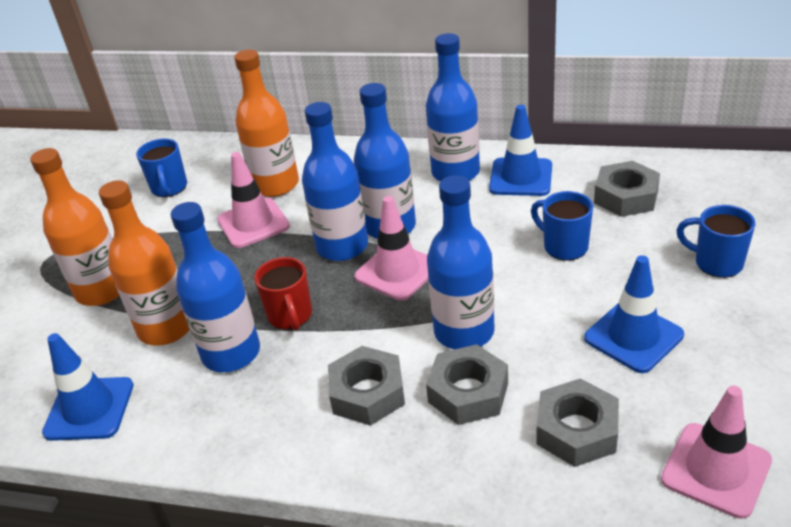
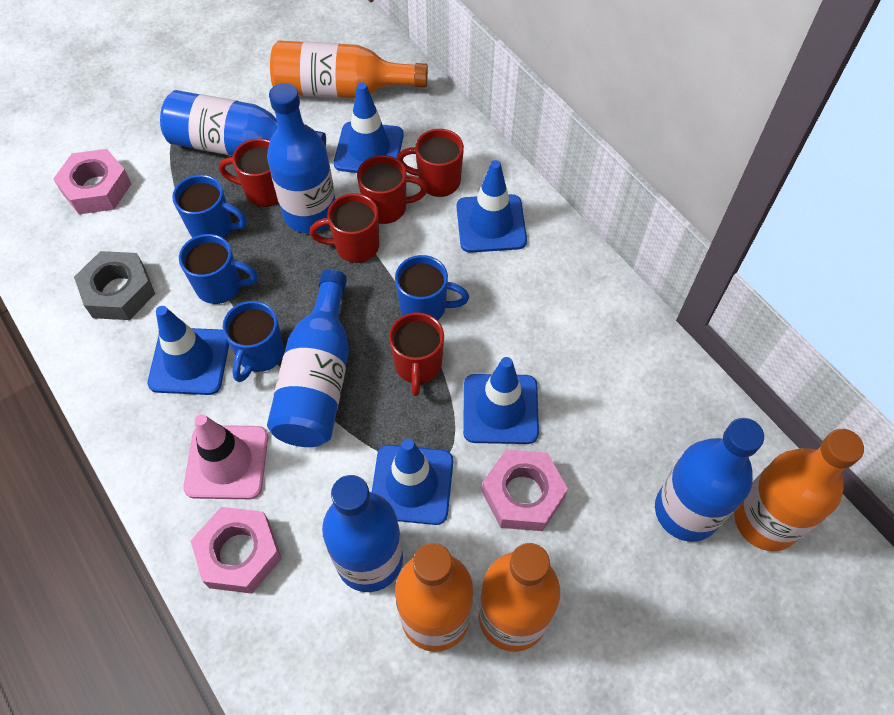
blue mug: [136,138,187,197] [531,191,593,261] [676,205,756,278] = 3 -> [172,175,247,238] [179,234,258,304] [222,301,284,382] [395,255,469,321] = 4
blue traffic cone: [42,333,133,441] [489,105,552,196] [584,255,684,373] = 3 -> [148,306,229,395] [334,82,404,173] [372,439,453,525] [457,160,527,253] [463,357,539,444] = 5
grey nut: [328,346,405,426] [426,344,508,425] [536,378,619,467] [594,161,660,217] = 4 -> [74,251,155,320] = 1
orange bottle: [30,148,120,306] [99,180,190,345] [234,50,299,197] = 3 -> [270,41,428,98] [395,543,473,652] [478,543,560,652] [734,429,864,551] = 4
pink nut: none = 0 -> [53,149,132,214] [191,507,282,594] [482,449,568,531] = 3
pink traffic cone: [217,152,290,248] [354,196,428,301] [661,386,772,519] = 3 -> [183,414,268,499] = 1
red mug: [254,257,312,330] = 1 -> [219,139,279,207] [310,193,379,263] [357,155,428,224] [389,312,444,396] [397,129,464,197] = 5

